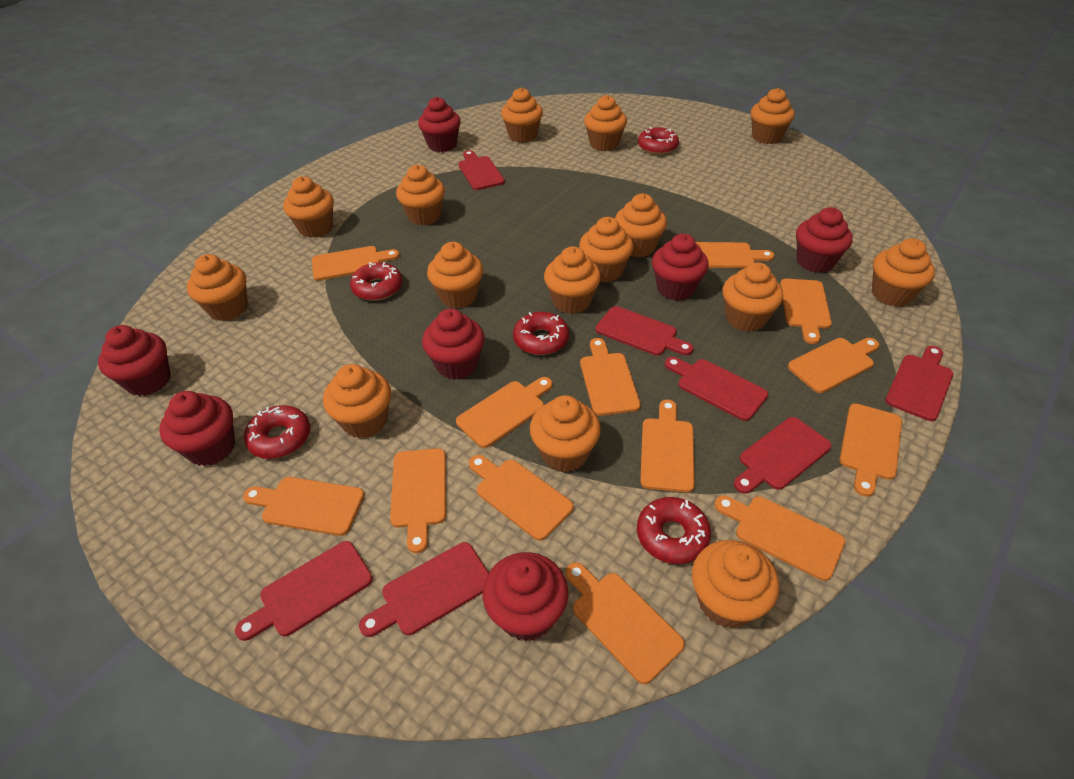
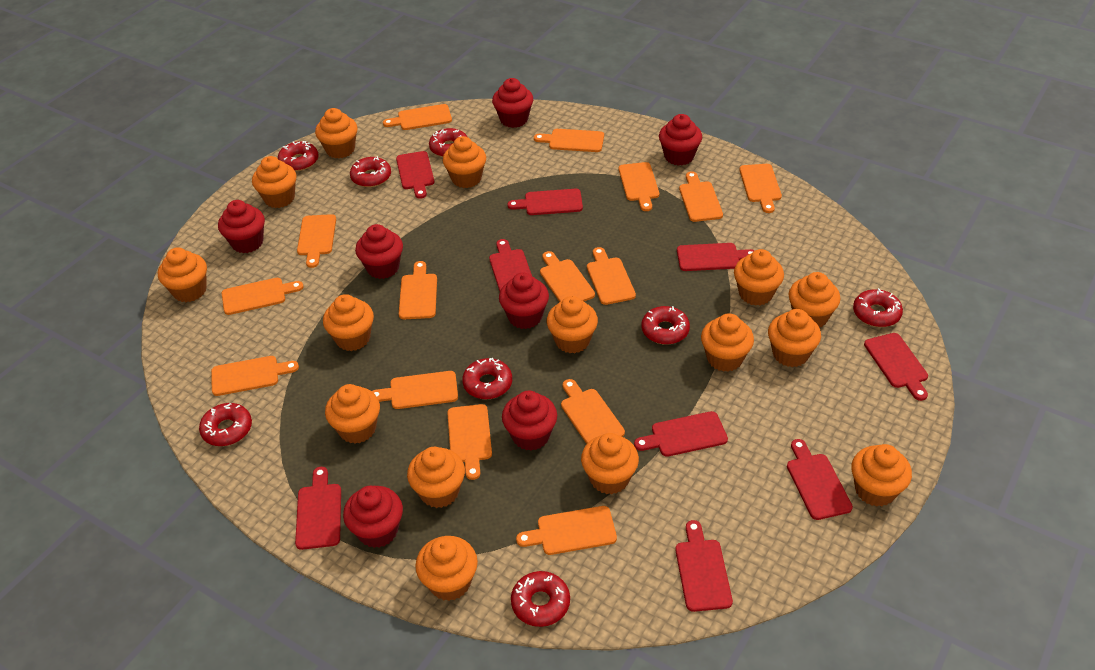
orange cutting board: [243,477,364,536] [312,246,399,281] [390,448,446,553] [456,377,553,448] [469,455,573,541] [565,562,685,684] [580,338,641,416] [640,400,695,493] [695,242,774,268] [714,495,845,581] [780,279,832,344] [788,338,880,393] [840,404,902,497] = 13 -> [211,356,299,396] [222,278,304,315] [297,214,336,268] [372,371,458,409] [383,104,452,130] [399,261,437,319] [447,404,492,480] [516,506,617,555] [534,129,604,152] [540,251,595,302] [561,379,625,444] [587,247,636,305] [619,162,659,211] [679,172,723,222] [739,164,782,213] = 15
red cutting board: [235,541,373,641] [359,542,489,637] [458,150,505,190] [596,306,693,356] [665,357,768,421] [734,417,832,494] [885,346,954,421] = 7 -> [295,467,341,550] [396,151,434,199] [489,239,532,291] [507,189,583,215] [634,411,728,457] [675,520,733,612] [677,243,755,271] [787,439,853,520] [864,333,928,401] = 9
red donut: [244,405,310,459] [350,262,402,301] [513,312,569,355] [637,497,711,564] [638,127,679,155] = 5 -> [199,403,252,446] [278,141,318,171] [350,156,391,187] [429,128,467,157] [462,358,512,399] [511,571,570,627] [641,306,690,345] [853,288,903,327] = 8

